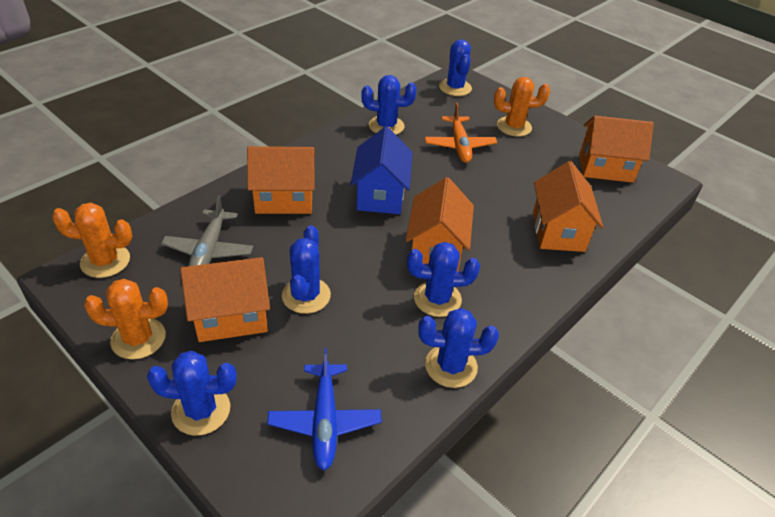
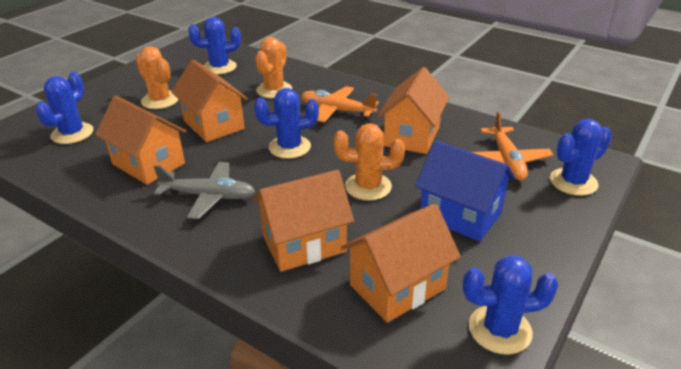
blue cactus: [147,351,237,436] [282,225,331,314] [361,75,417,135] [407,242,480,317] [418,308,499,388] [439,39,472,96] = 6 -> [35,72,93,144] [188,17,241,74] [254,88,319,159] [463,255,559,355] [550,119,612,196] = 5
blue plane: [267,348,382,470] = 1 -> none = 0
orange plane: [425,102,497,163] = 1 -> [301,86,379,123] [472,111,553,181] = 2

